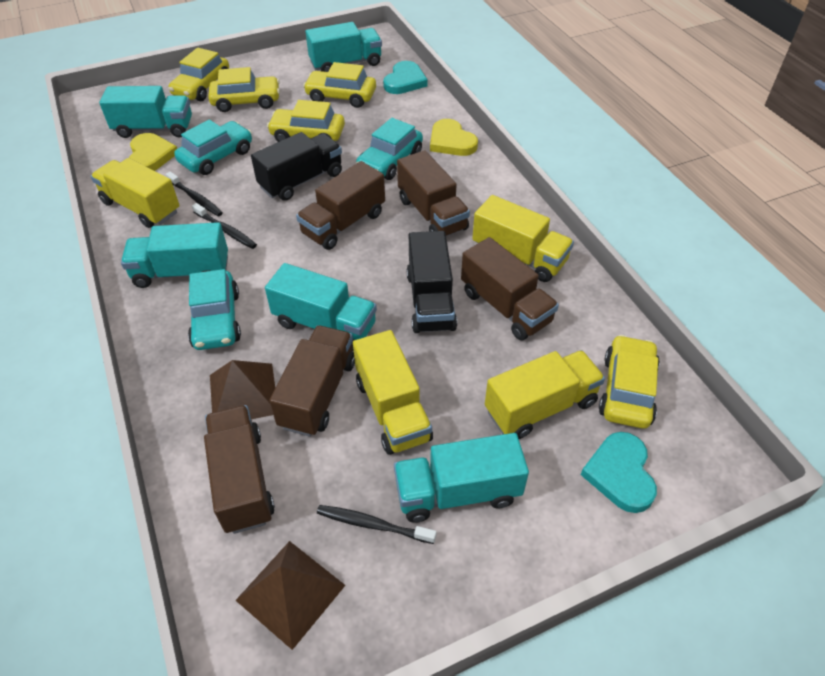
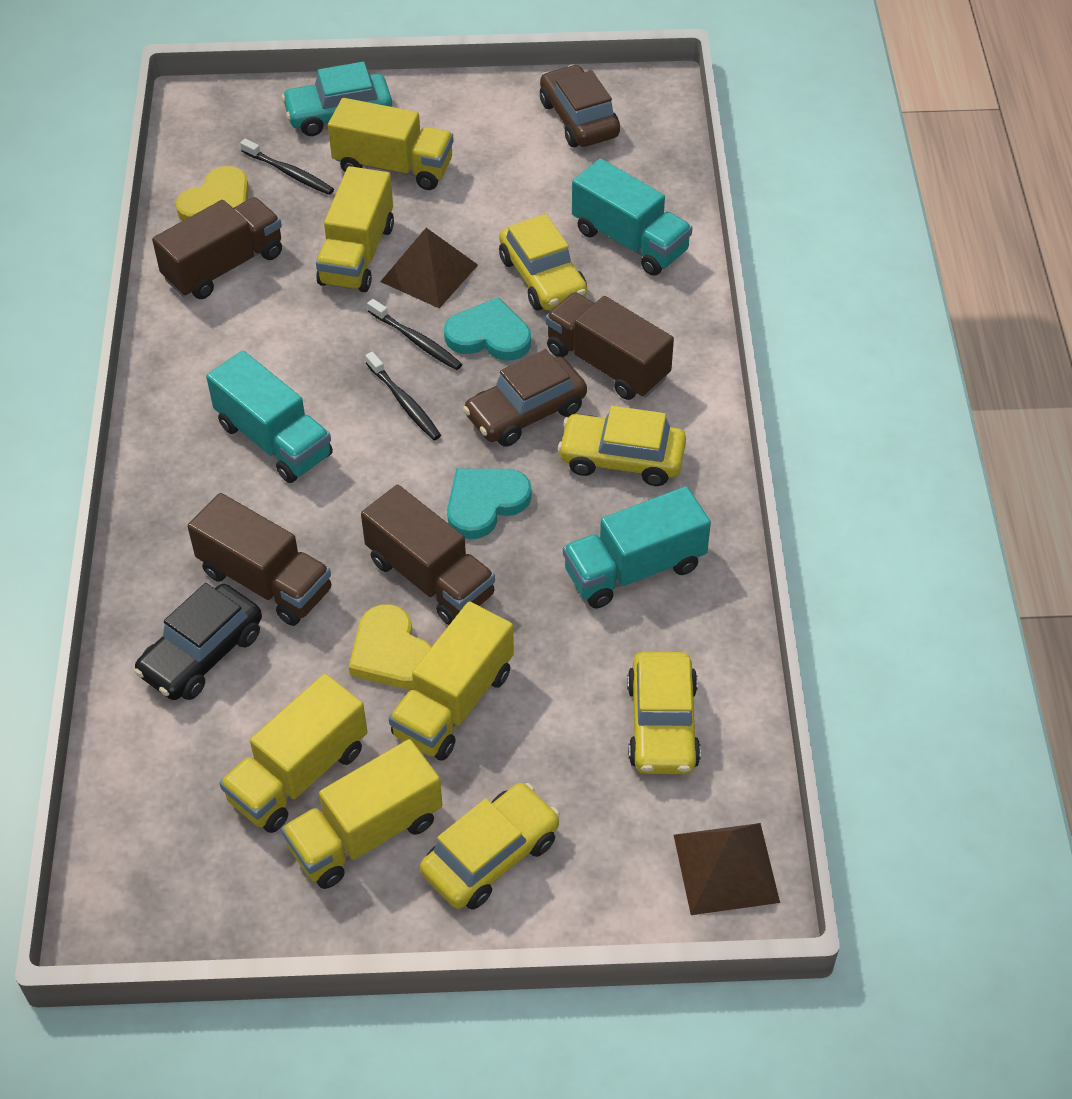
black car: none = 0 -> [134,583,262,700] = 1
black truck: [251,132,342,201] [407,231,457,333] = 2 -> none = 0
brown car: none = 0 -> [463,349,587,447] [540,65,620,147] = 2
brown truck: [204,405,275,534] [269,326,355,437] [296,161,385,250] [397,150,470,236] [461,237,559,341] = 5 -> [152,197,282,299] [187,493,331,626] [361,485,495,625] [545,292,674,400] = 4
turquoise car: [174,120,252,175] [188,269,241,350] [356,118,423,180] = 3 -> [281,62,392,136] = 1
turquoise truck: [99,86,192,138] [121,222,228,288] [265,263,377,351] [305,22,382,72] [394,433,529,523] = 5 -> [206,351,333,483] [563,486,711,608] [572,158,692,276] = 3
yellow car: [168,48,229,101] [208,67,280,112] [267,100,345,142] [303,62,376,108] [599,335,660,429] = 5 -> [420,783,560,909] [499,214,587,311] [558,406,686,486] [627,652,701,774] = 4
yellow truck: [91,158,180,228] [353,330,433,455] [472,195,574,282] [485,350,605,439] = 4 -> [219,674,367,833] [281,739,442,889] [316,166,394,292] [328,98,454,190] [389,601,514,761] = 5

